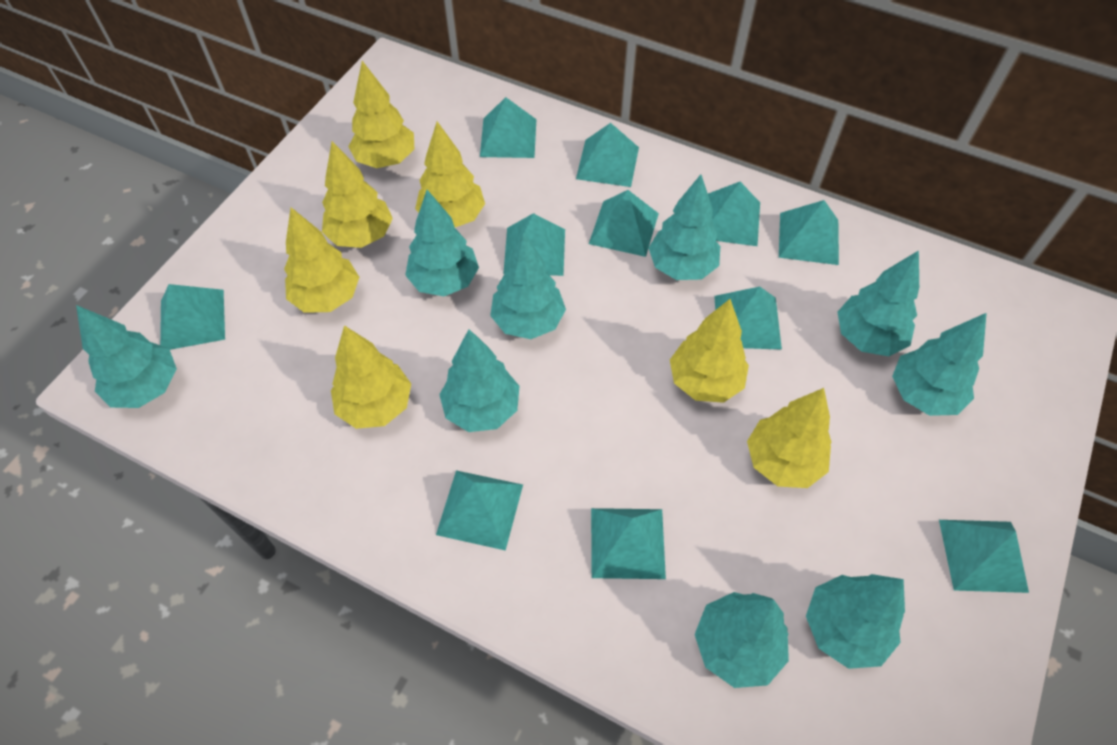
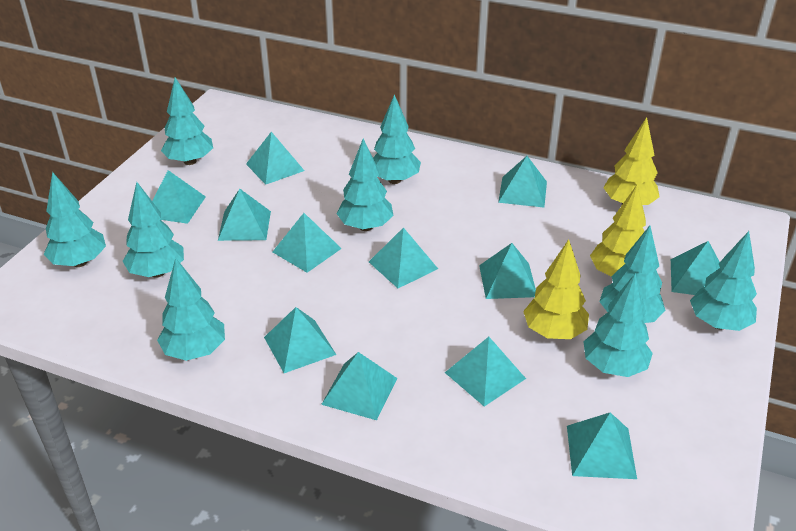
turquoise pyramid: [160,284,225,350] [436,470,523,551] [480,97,536,158] [503,213,565,276] [576,123,639,187] [589,190,659,257] [591,508,666,579] [708,182,760,246] [714,287,782,350] [779,200,839,265] [939,520,1029,593] = 11 -> [152,170,206,224] [218,189,271,241] [246,132,305,185] [264,307,336,373] [273,213,342,273] [321,352,397,420] [369,227,438,288] [445,337,526,406] [479,243,536,299] [498,156,547,207] [567,412,637,479] [671,241,720,295] = 12
yellow tree: [284,207,359,313] [322,141,393,248] [331,325,411,429] [348,61,414,168] [415,121,485,227] [670,299,749,403] [747,388,832,488] = 7 -> [523,239,589,339] [590,185,646,276] [603,117,660,205] = 3

